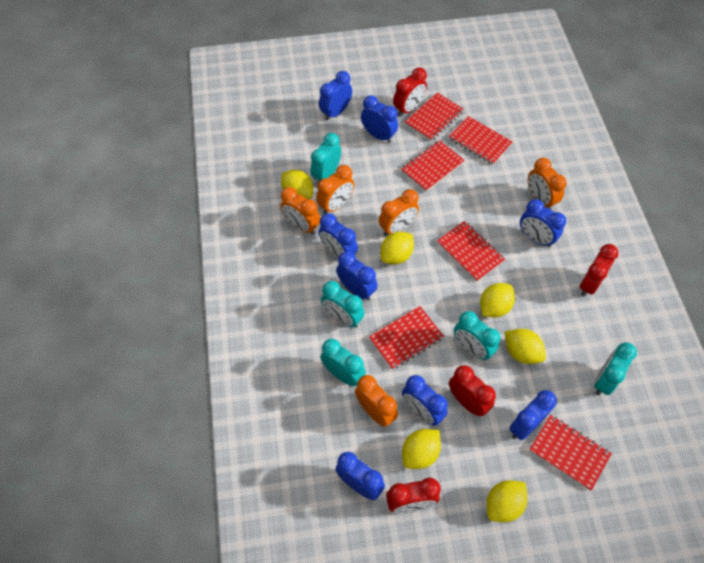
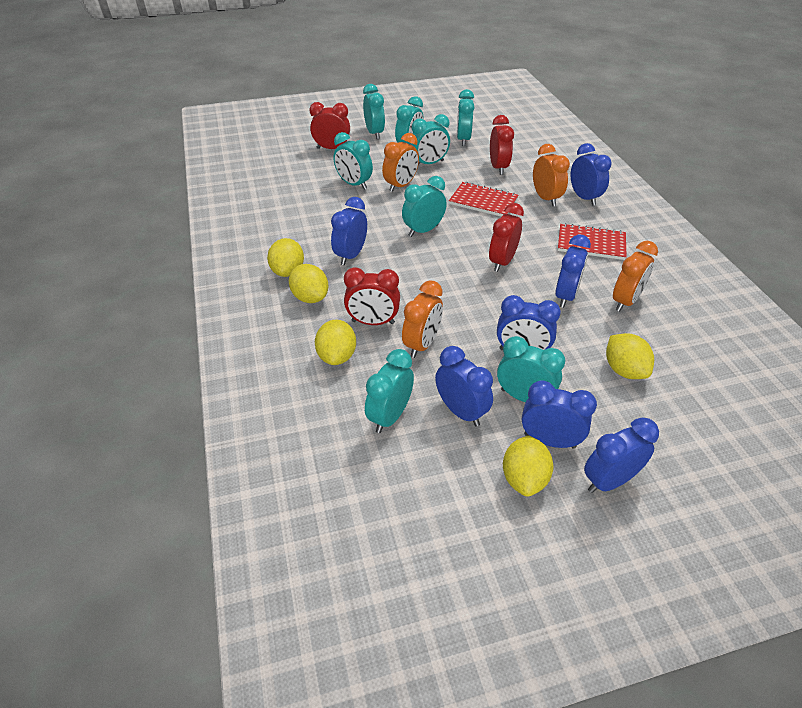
blue clock: [318,214,358,258] [319,71,352,121] [335,452,385,501] [336,251,377,300] [361,95,398,143] [402,375,448,426] [509,390,557,440] [520,199,566,247] = 8 -> [331,197,367,265] [435,346,493,426] [497,295,561,350] [522,380,597,448] [555,235,591,308] [570,143,612,206] [584,417,659,493] = 7
orange clock: [280,187,320,235] [316,165,354,214] [355,375,398,427] [379,189,419,236] [528,158,567,210] = 5 -> [382,133,419,192] [402,280,443,358] [533,144,570,206] [613,241,658,312] = 4
red notebook: [369,306,444,370] [401,140,465,192] [405,92,464,141] [437,221,505,282] [449,116,512,165] [529,415,612,490] = 6 -> [449,182,518,217] [558,223,627,260] = 2
turquoise clock: [310,133,341,183] [320,339,366,386] [321,281,365,328] [454,311,500,360] [594,342,637,396] = 5 -> [333,132,373,190] [363,84,385,139] [365,349,414,433] [395,96,424,144] [402,176,447,237] [410,114,450,165] [457,89,474,146] [497,336,565,402] = 8
yellow lemon: [281,170,313,199] [380,232,414,264] [402,429,441,469] [480,283,515,317] [486,480,527,522] [505,329,546,364] = 6 -> [267,238,304,277] [289,264,329,303] [315,320,356,365] [503,435,554,497] [606,333,654,379] = 5

